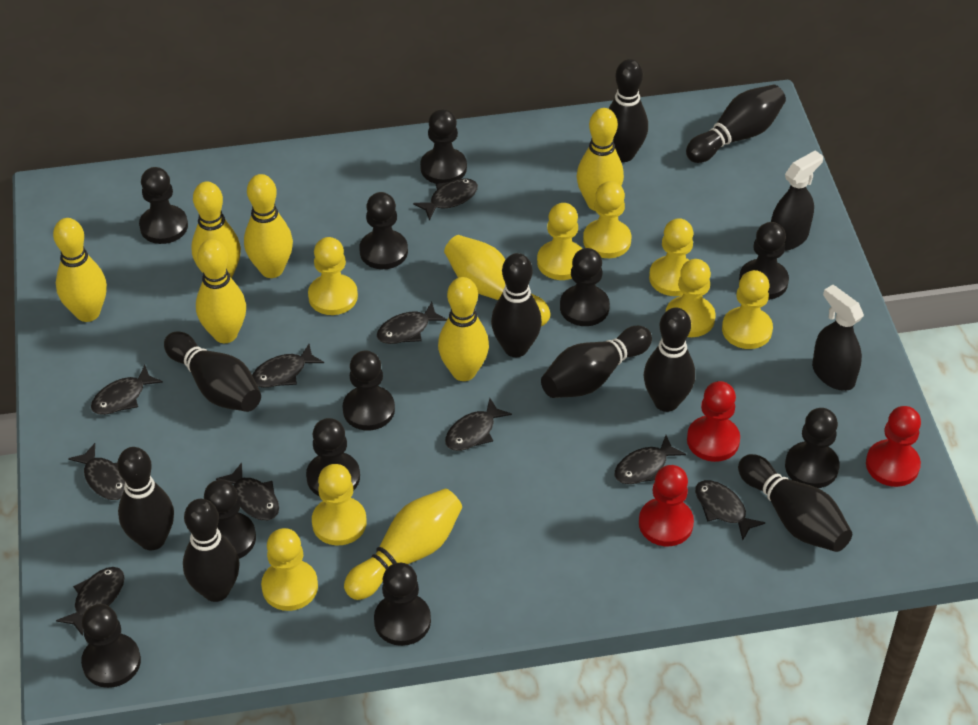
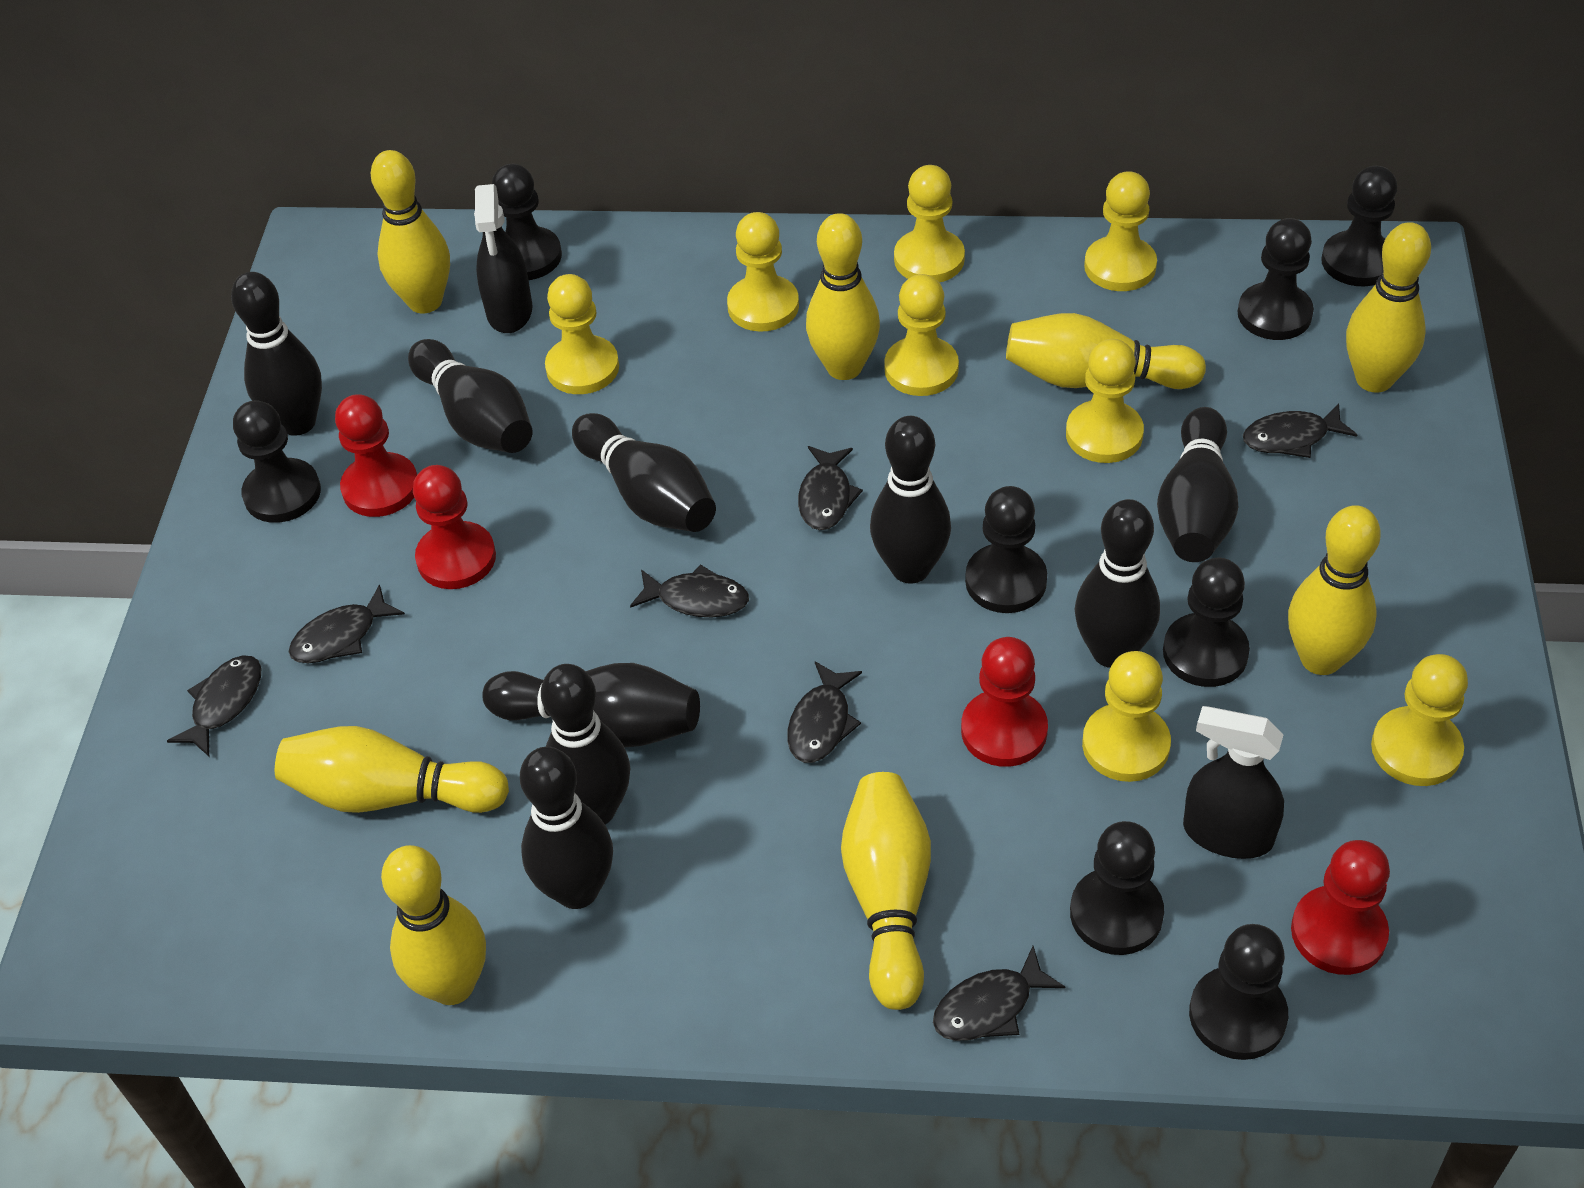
black fish: [56,567,124,636] [68,443,125,500] [91,365,163,415] [216,462,279,520] [252,344,324,388] [377,302,447,344] [413,178,478,220] [445,398,512,451] [615,435,686,484] [695,480,765,540] = 10 -> [167,655,261,756] [289,584,405,663] [630,564,749,617] [787,661,862,763] [798,446,863,530] [933,946,1065,1041] [1243,404,1357,458] = 7
black pawn: [81,604,141,688] [139,167,188,244] [204,480,256,559] [306,418,360,496] [343,350,395,430] [359,192,408,269] [374,563,431,646] [420,109,467,184] [560,248,610,326] [739,222,789,300] [785,408,840,488] = 11 -> [233,400,321,523] [492,164,562,280] [965,486,1047,613] [1070,821,1164,955] [1163,558,1250,687] [1189,924,1288,1060] [1238,218,1314,340] [1321,166,1397,286] = 8
red pawn: [639,465,694,546] [687,381,740,462] [866,406,921,487] = 3 -> [335,394,417,517] [413,465,496,589] [961,637,1048,767] [1291,840,1390,975] = 4

